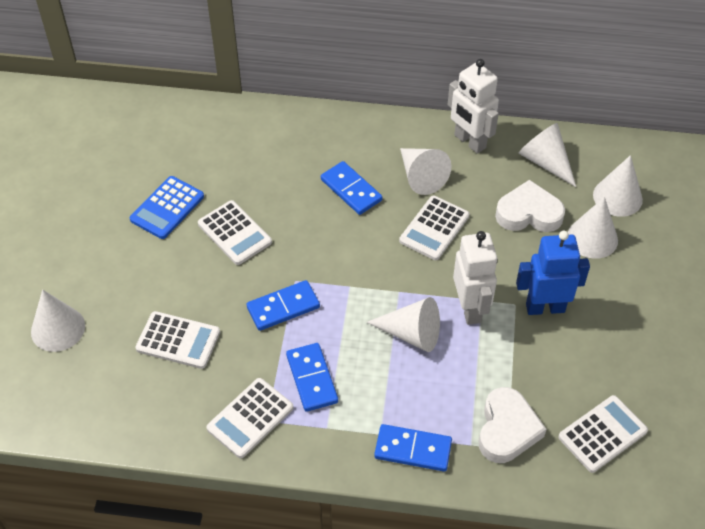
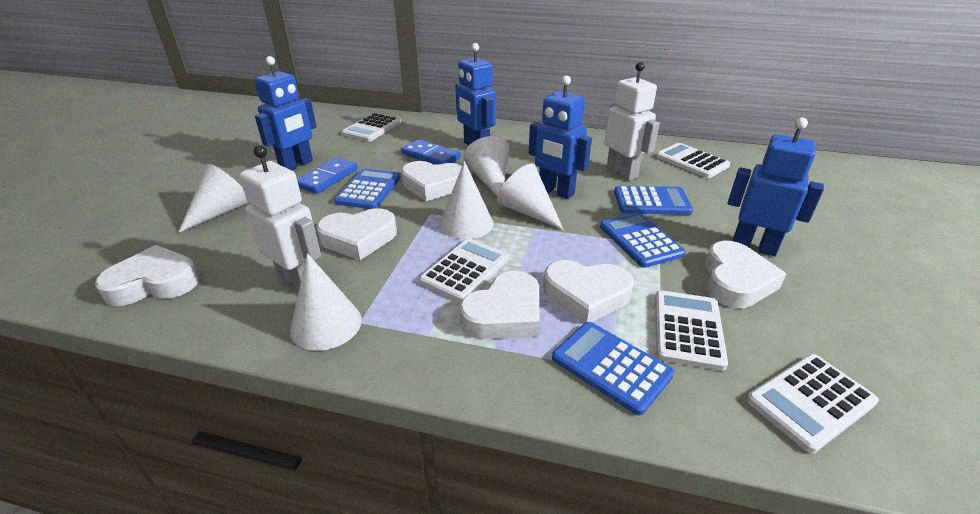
blue calculator: [130,176,204,239] = 1 -> [334,169,401,209] [552,322,674,416] [600,212,686,268] [614,186,693,215] = 4
blue domino: [246,280,320,331] [286,343,338,412] [321,161,382,215] [374,424,452,472] = 4 -> [297,157,358,194] [402,139,461,164] = 2
blue robot: [516,231,590,315] = 1 -> [255,56,316,170] [455,43,496,145] [529,75,592,199] [728,117,824,256] = 4
white cone: [31,290,85,352] [366,297,440,352] [400,148,452,195] [519,123,576,187] [568,197,618,259] [593,155,643,217] = 6 -> [178,164,248,233] [290,253,362,351] [439,161,493,239] [463,136,510,196] [497,164,564,230] = 5
white heart: [479,387,546,463] [495,180,565,232] = 2 -> [95,245,200,306] [317,208,397,260] [401,161,462,201] [459,270,539,339] [543,260,634,323] [705,241,786,308] = 6

